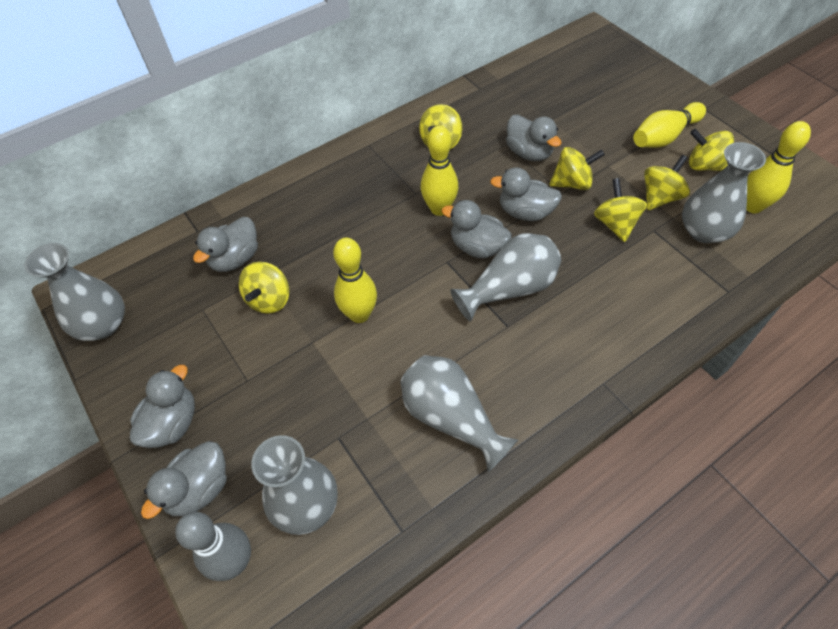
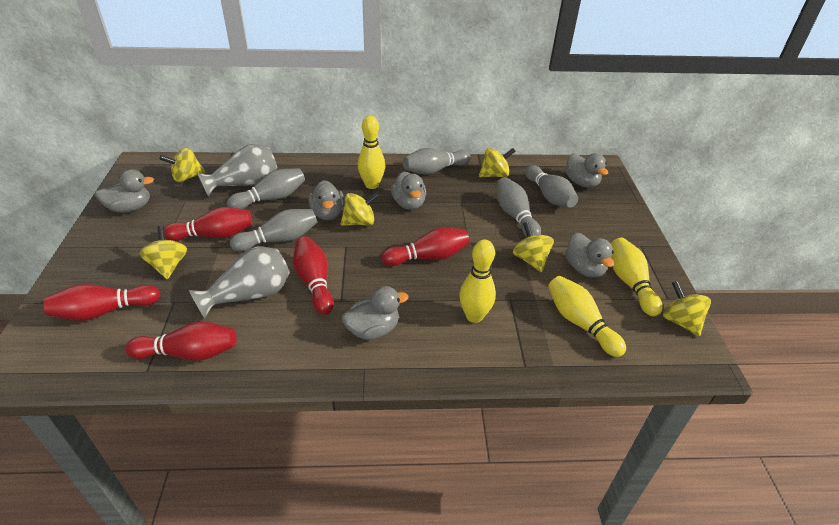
grey bowling pin: [175,512,251,581] = 1 -> [227,168,305,209] [230,209,317,251] [403,148,471,175] [496,177,541,237] [525,165,578,208] = 5
grey vase: [24,243,125,341] [251,435,338,535] [400,355,518,472] [450,233,561,322] [682,142,766,243] = 5 -> [189,246,290,319] [197,144,277,197] = 2
red bowling pin: none = 0 -> [43,284,160,321] [125,322,236,361] [164,207,252,241] [293,236,334,315] [382,227,469,266] = 5

